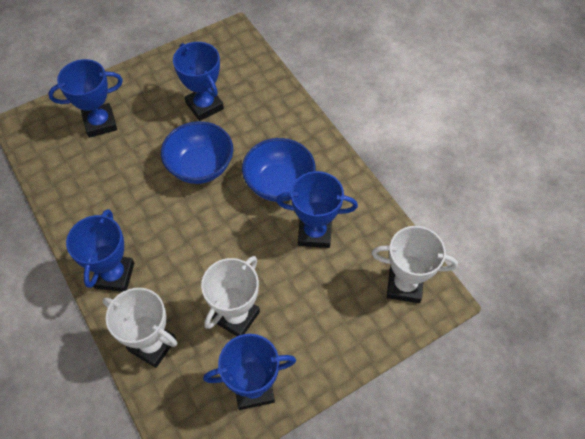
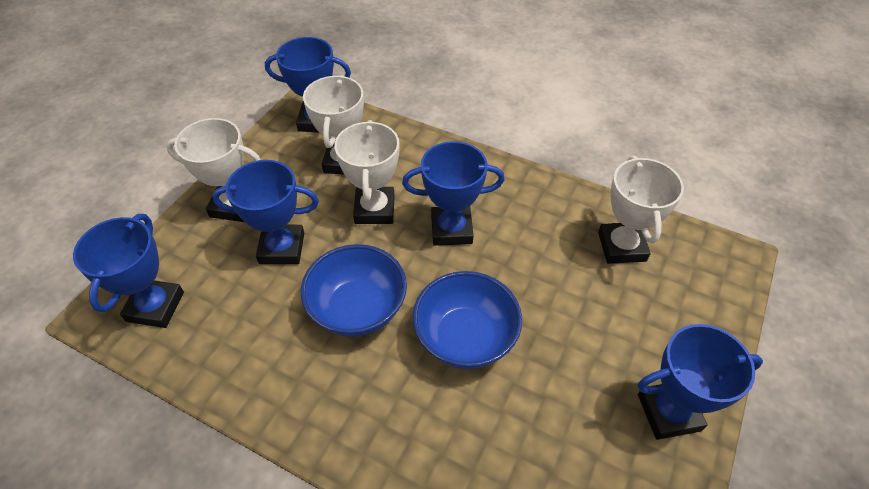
white trophy: [103,288,177,368] [201,256,260,336] [371,226,458,303] = 3 -> [166,118,261,222] [303,75,364,175] [334,120,399,224] [598,156,684,264] = 4

